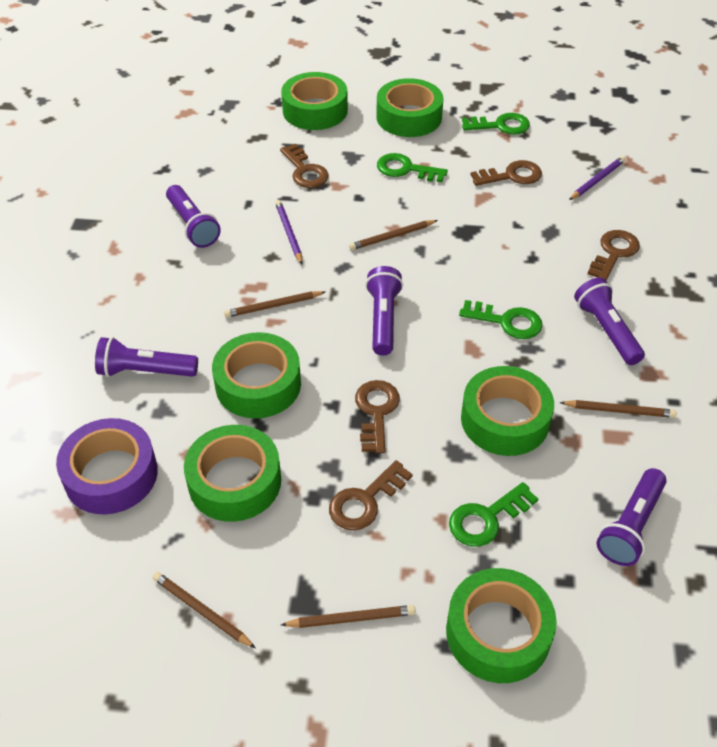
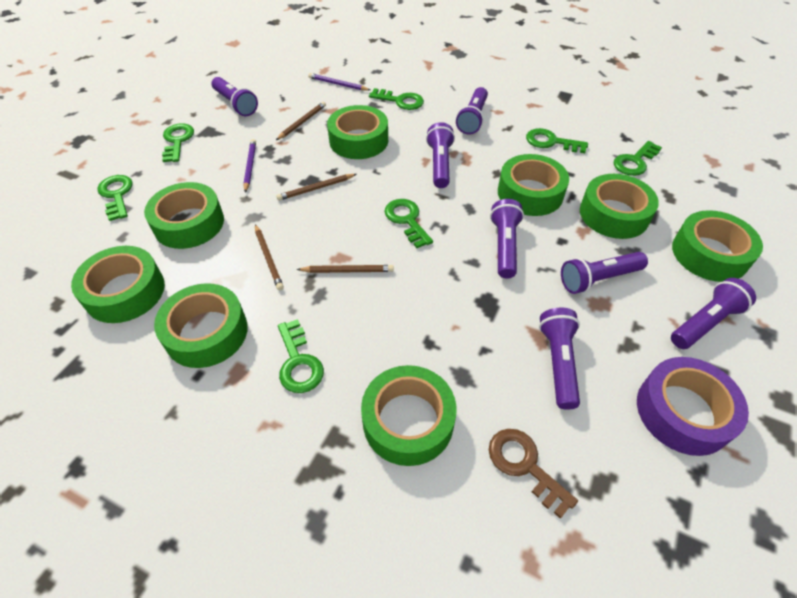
brown key: [280,144,329,188] [329,460,413,531] [355,380,400,453] [470,160,542,186] [587,230,640,281] = 5 -> [489,429,578,519] = 1
brown pencil: [152,572,256,648] [224,291,325,318] [281,605,415,628] [349,220,438,250] [559,400,677,418] = 5 -> [255,224,284,290] [276,102,326,140] [276,174,357,201] [297,265,394,273] = 4
green key: [377,153,448,182] [449,482,538,547] [459,300,542,339] [462,113,530,135] = 4 -> [97,175,133,221] [162,123,194,162] [278,319,324,393] [369,88,424,110] [384,199,433,248] [526,128,588,153] [614,141,662,176] = 7
green tape: [184,425,281,522] [212,332,301,418] [281,72,348,130] [376,78,443,137] [446,568,557,683] [461,366,554,456] = 6 -> [71,246,165,323] [144,182,224,249] [154,283,248,368] [327,105,388,159] [361,365,457,466] [498,154,569,216] [580,174,659,239] [672,210,763,282] = 8
purple flashlight: [95,337,198,377] [166,185,221,248] [365,266,403,356] [574,277,645,365] [597,468,667,566] = 5 -> [212,77,258,116] [426,122,455,188] [456,87,488,135] [490,199,524,279] [539,308,580,410] [561,252,648,294] [671,278,756,349] = 7

